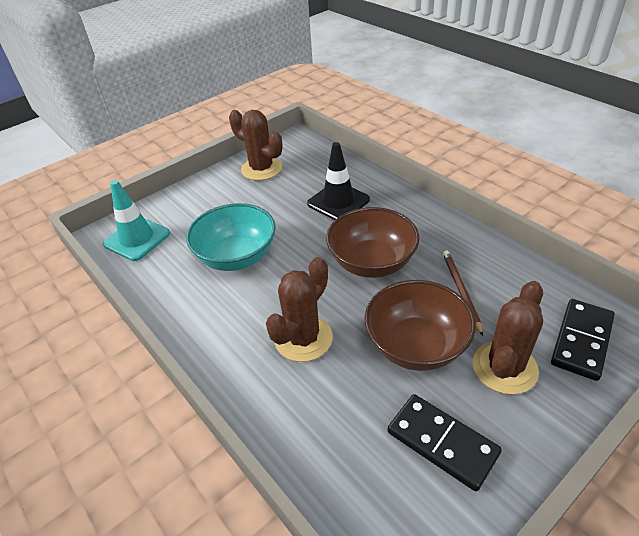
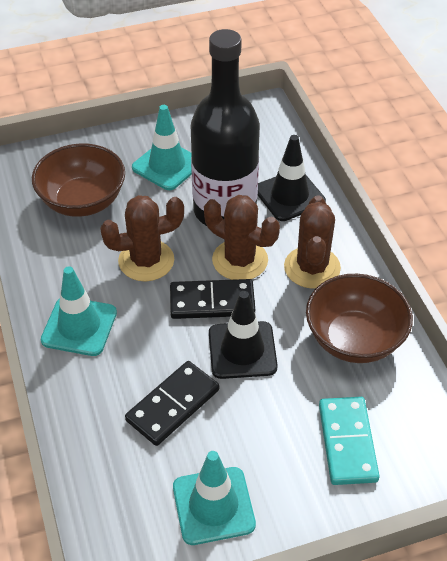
black bottle: none = 0 -> [191,29,260,226] = 1
black traffic cone: [307,142,370,220] = 1 -> [209,291,278,379] [258,135,326,221] = 2
brown pencil: [443,251,483,336] = 1 -> none = 0
turquoise bowl: [186,203,276,271] = 1 -> none = 0
turquoise domino: none = 0 -> [319,397,379,485] = 1
turquoise traffic cone: [103,180,170,261] = 1 -> [41,266,117,356] [132,105,192,190] [173,451,256,545] = 3

